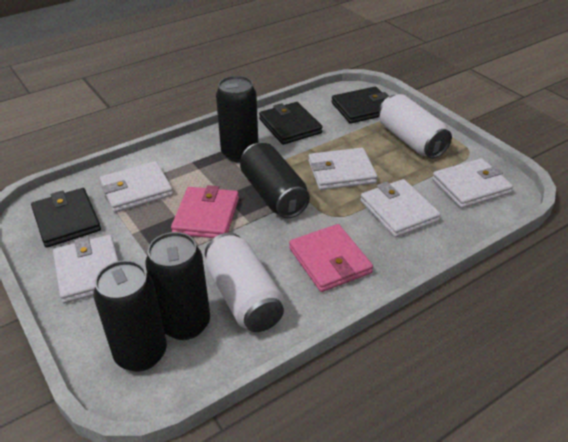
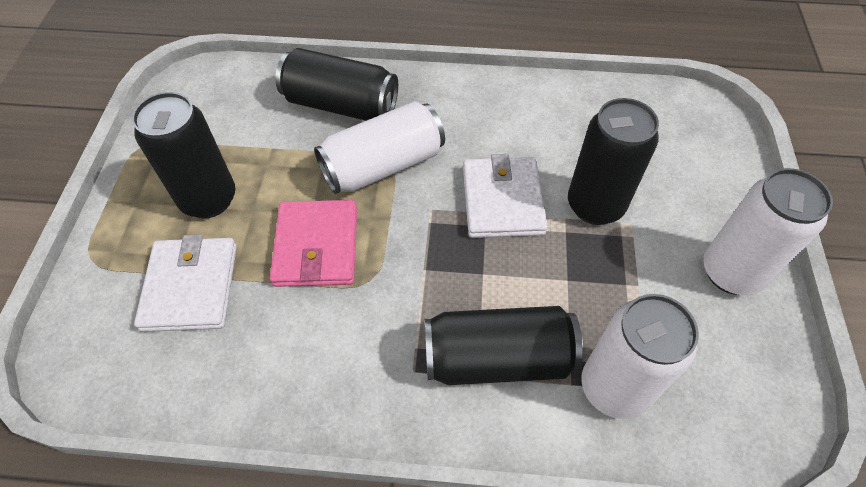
black wallet: [31,188,101,248] [259,102,323,145] [331,87,389,124] = 3 -> none = 0
pink wallet: [171,185,239,238] [289,224,373,292] = 2 -> [270,200,357,287] = 1
white can: [205,233,284,332] [379,94,452,159] = 2 -> [314,101,445,194] [581,294,699,419] [704,168,833,295] = 3
white wallet: [53,235,118,303] [100,161,173,213] [308,148,378,190] [360,179,441,237] [432,158,513,208] = 5 -> [134,234,237,332] [463,154,548,238] = 2

